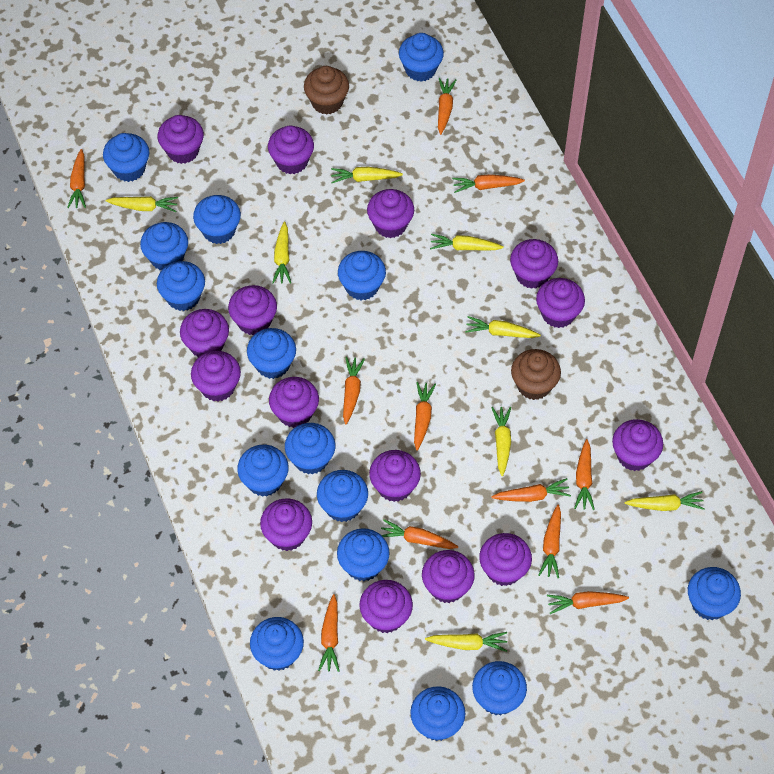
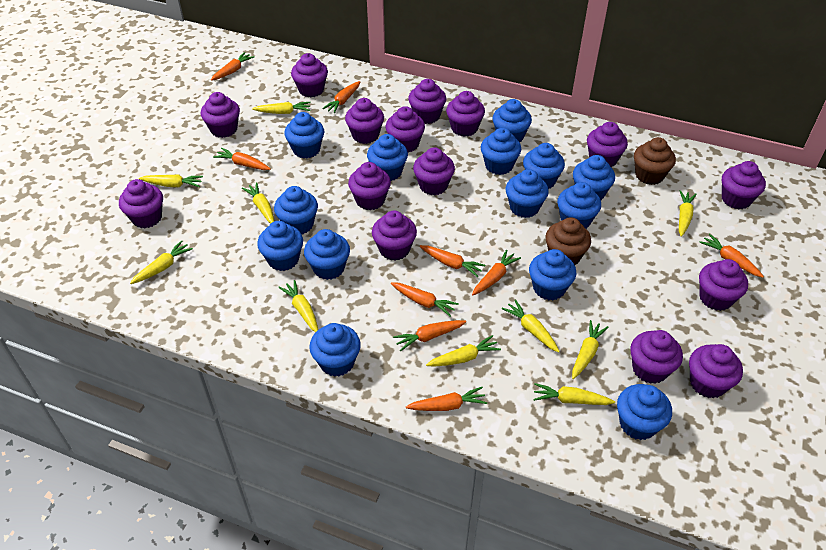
blue cupcake: [103,133,149,182] [140,222,188,270] [157,261,205,311] [193,195,241,244] [237,445,289,497] [247,328,296,379] [250,617,304,671] [285,423,335,474] [317,470,368,522] [337,528,390,581] [338,251,386,300] [399,33,444,82] [410,686,465,741] [472,661,527,715] [688,567,741,620] = 15 -> [257,221,303,271] [274,186,318,234] [284,112,324,159] [304,229,350,280] [309,323,361,377] [367,134,408,181] [481,128,521,175] [493,99,532,142] [506,169,549,218] [523,143,565,189] [529,249,576,300] [557,182,601,229] [573,155,615,200] [617,384,672,440] = 14
orange carrot: [67,149,86,208] [318,594,340,672] [343,357,365,425] [381,519,458,549] [414,382,436,451] [438,78,457,135] [452,174,525,193] [491,478,571,502] [539,505,561,578] [547,591,629,614] [574,439,595,510] = 11 -> [211,52,255,81] [213,148,271,170] [322,81,360,113] [391,282,459,317] [393,320,466,351] [406,387,487,411] [420,245,485,277] [472,250,521,295] [699,234,764,278] = 9
yellow carrot: [106,196,178,212] [272,221,291,284] [331,167,403,183] [425,632,507,652] [430,234,504,250] [465,316,541,338] [491,407,511,476] [624,491,705,511] = 8 -> [130,240,193,284] [139,174,203,187] [242,182,274,224] [252,102,311,114] [278,280,318,332] [426,335,501,367] [502,299,560,352] [534,383,615,405] [572,320,608,379] [679,190,696,237] = 10

